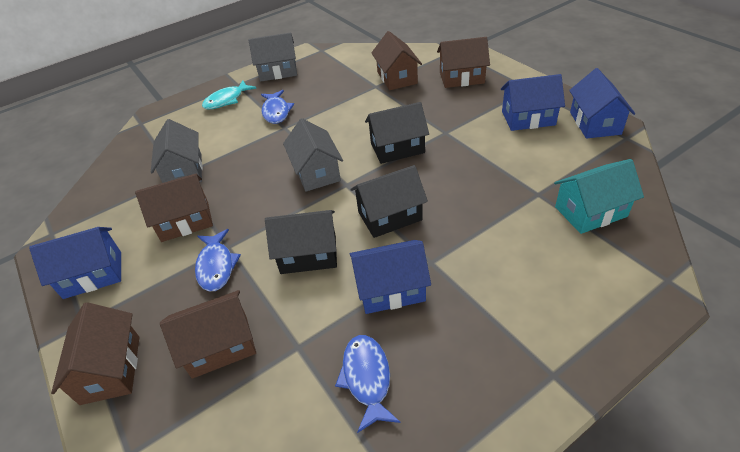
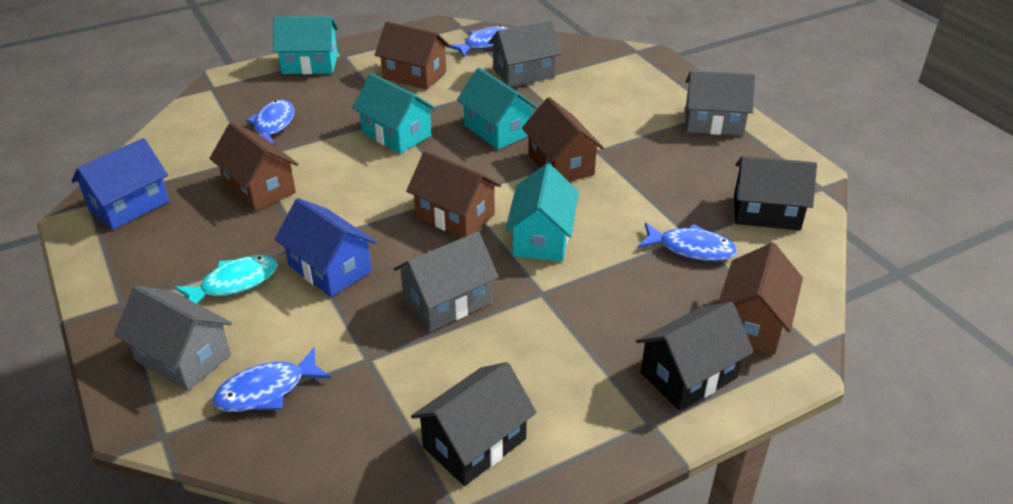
blue fish: [195,229,241,291] [261,90,294,124] [335,335,401,433] = 3 -> [213,348,331,412] [246,100,294,146] [449,25,508,57] [638,223,737,261] = 4
blue house: [29,227,121,299] [350,240,431,314] [501,74,565,131] [569,68,635,139] = 4 -> [72,138,170,230] [275,198,376,297] = 2
grey house: [151,119,203,183] [248,33,297,82] [283,118,343,192] = 3 -> [114,286,232,391] [394,232,499,331] [489,20,561,87] [685,70,755,136] = 4
turquoise house: [554,159,644,234] = 1 -> [273,16,338,74] [352,73,436,154] [457,67,539,150] [505,163,579,262] = 4

